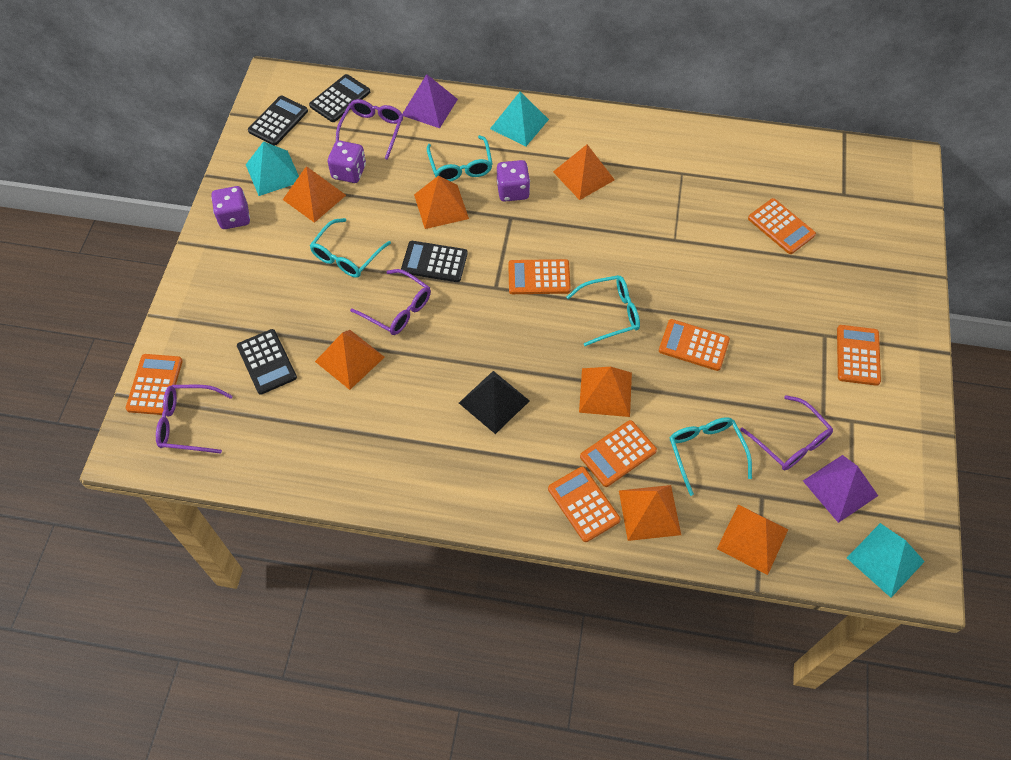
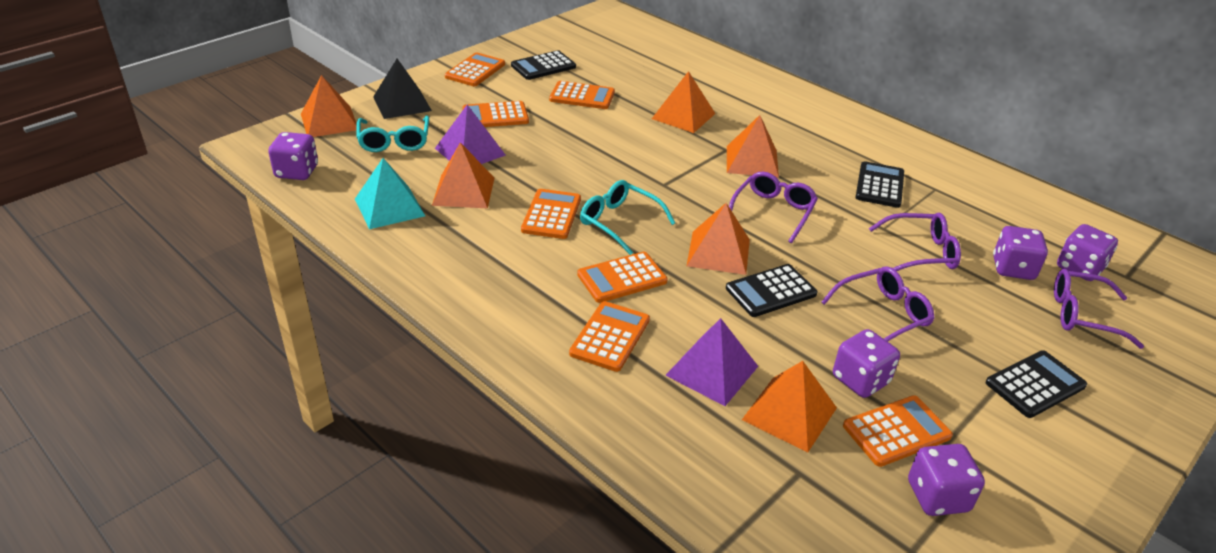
orange pyramid: [283,166,346,223] [315,330,385,390] [414,176,469,229] [553,144,615,200] [579,367,632,417] [619,485,681,541] [717,504,789,575] = 7 -> [301,75,357,137] [432,142,494,208] [652,71,715,133] [687,203,750,275] [727,115,779,178] [742,361,837,453] = 6
purple dice: [211,186,250,229] [328,141,366,183] [497,160,530,202] = 3 -> [268,132,318,180] [833,329,900,398] [908,444,985,516] [993,226,1048,280] [1057,224,1118,281] = 5
turquoise glasses: [309,218,391,278] [427,135,493,181] [566,275,640,346] [670,417,752,496] = 4 -> [356,116,429,152] [580,180,675,255] = 2
turquoise pyramid: [246,141,299,196] [490,92,549,147] [847,523,925,598] = 3 -> [355,158,425,229] = 1

